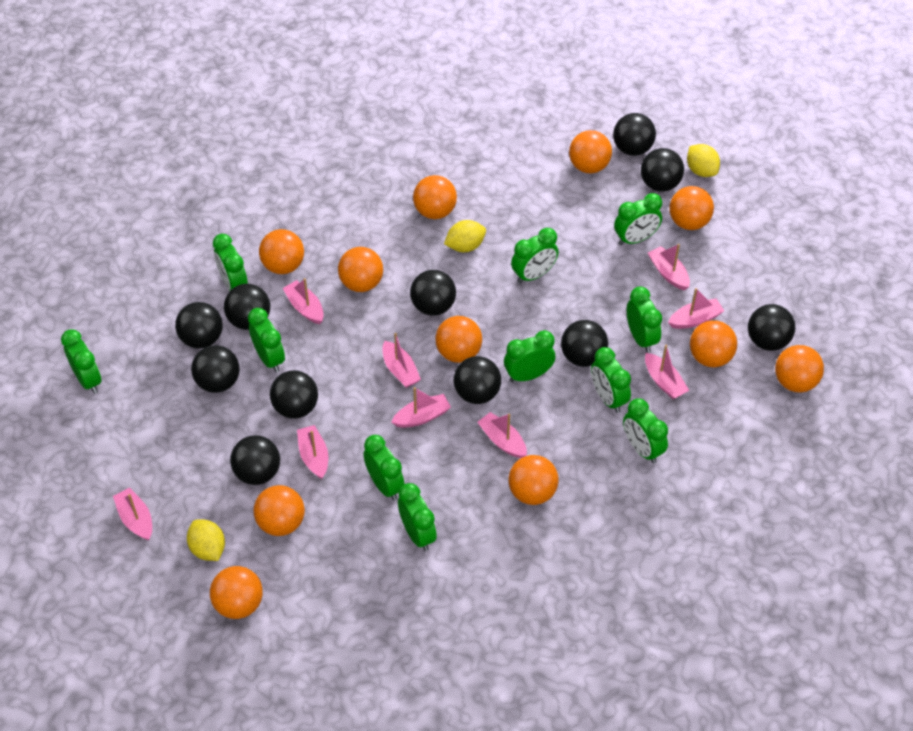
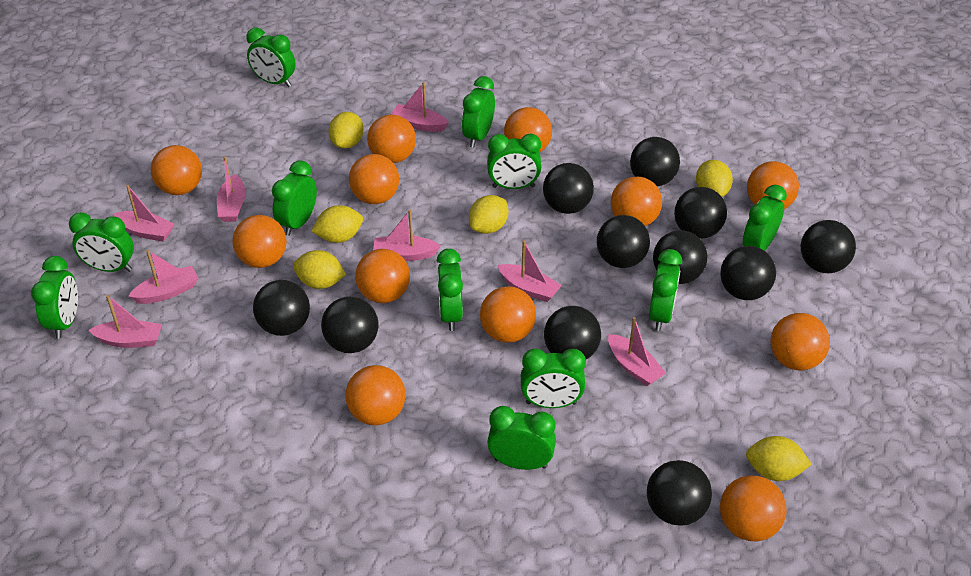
orange ball: [210,566,263,619] [254,485,305,536] [259,229,304,274] [338,247,383,292] [413,175,457,219] [436,316,482,363] [508,455,559,505] [569,130,612,174] [669,186,714,230] [690,320,737,367] [775,345,824,392] = 11 -> [151,145,202,195] [232,215,287,268] [345,365,406,425] [349,154,399,204] [355,249,410,303] [367,114,416,163] [480,286,536,343] [504,107,552,153] [611,177,662,226] [720,475,787,541] [747,161,799,209] [770,313,830,371] = 12
pink boat: [113,488,152,541] [283,278,324,324] [297,425,328,479] [382,333,421,388] [391,387,451,428] [477,412,527,458] [645,345,690,399] [648,244,690,290] [668,288,724,329] = 9 -> [88,295,162,348] [113,185,175,242] [128,250,199,304] [217,156,246,222] [373,209,441,261] [391,82,449,132] [498,241,562,302] [608,317,666,386] = 8
yellow lemon: [187,519,225,561] [444,220,486,252] [687,144,720,177] = 3 -> [293,250,346,289] [311,205,363,243] [329,112,364,148] [469,195,508,234] [696,160,733,197] [746,436,812,481] = 6

